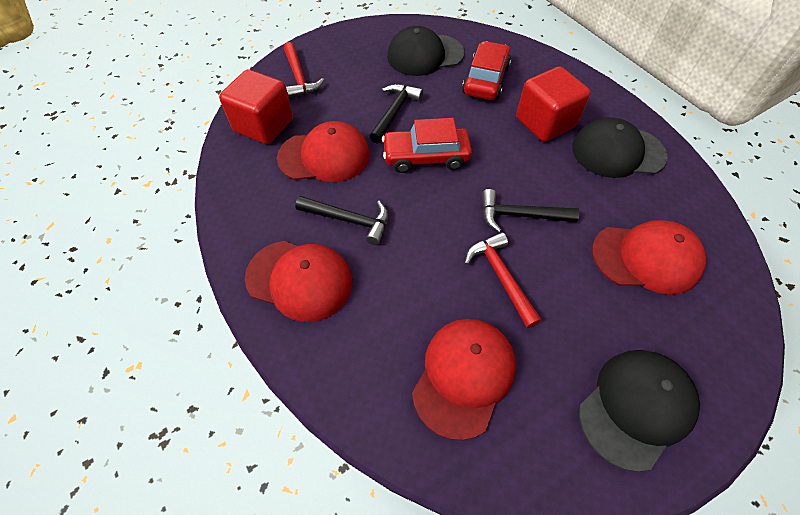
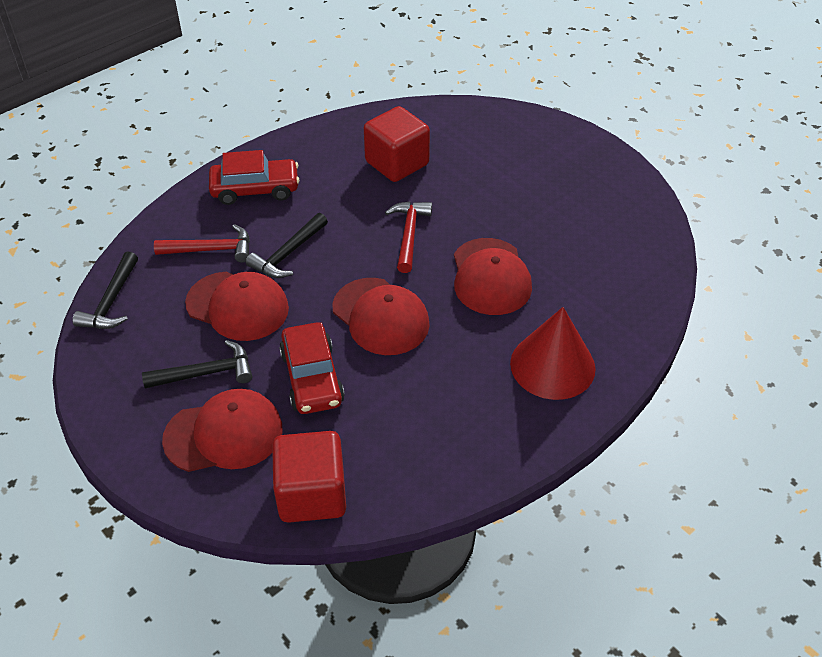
black cap: [387,26,464,76] [572,117,668,178] [579,350,700,472] = 3 -> none = 0
red cone: none = 0 -> [510,307,596,400] = 1

